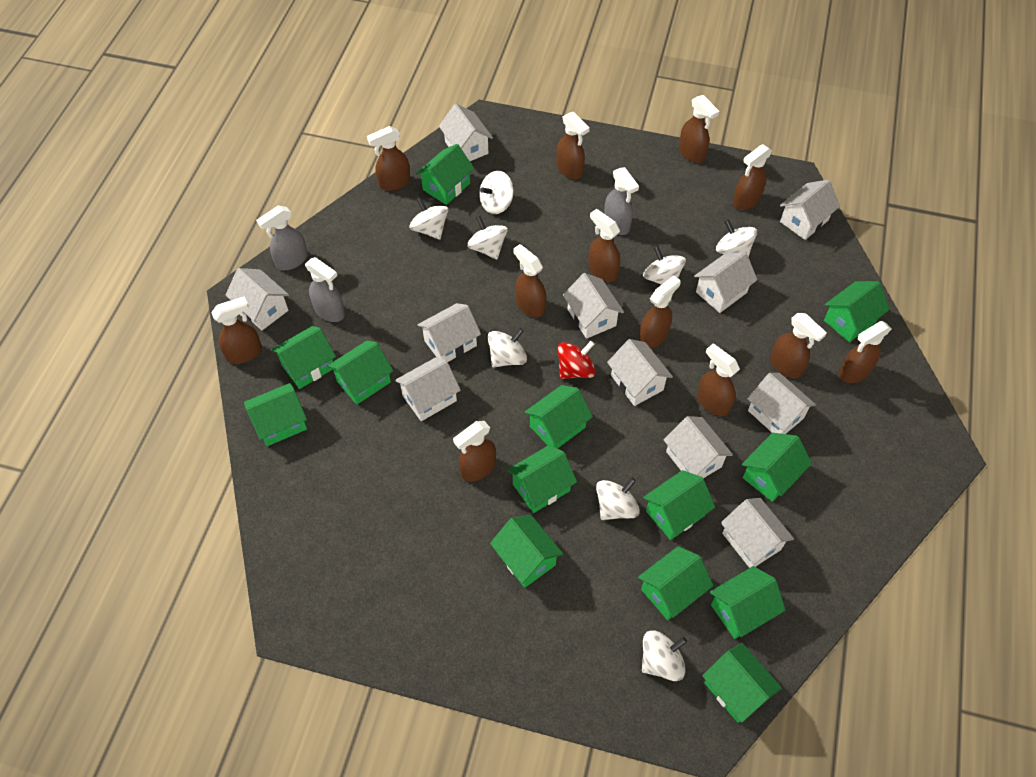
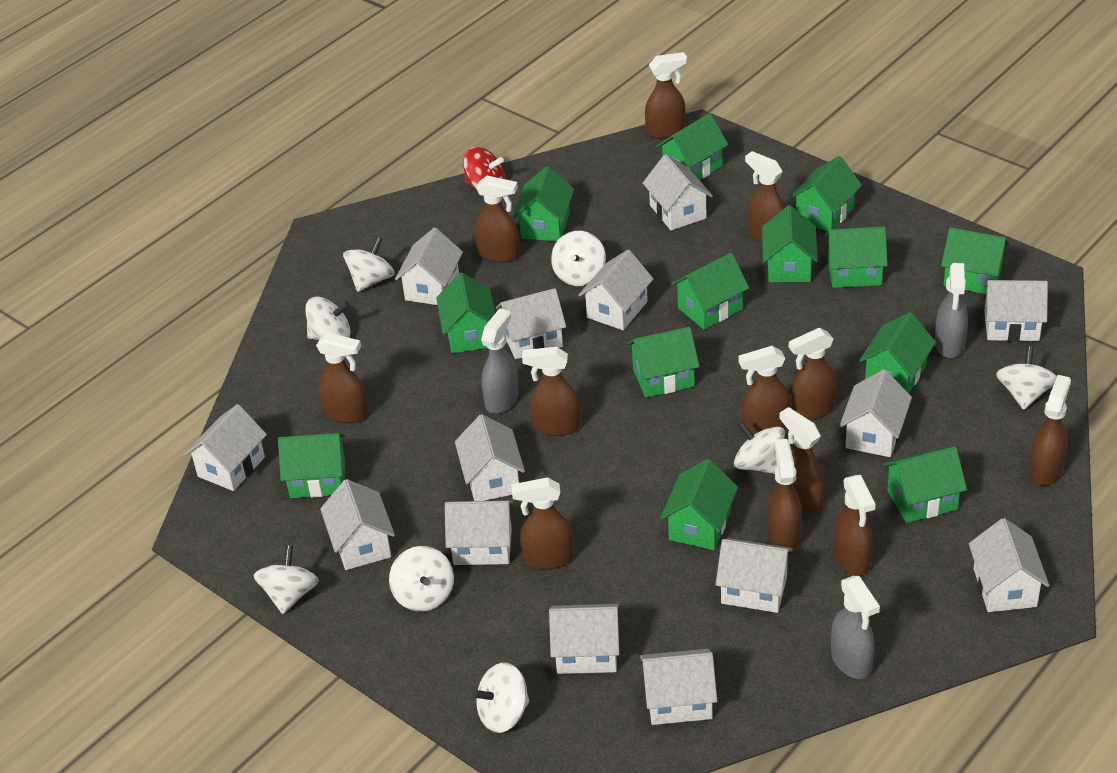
white house: [226,268,289,331] [395,357,461,421] [417,303,481,362] [439,104,493,161] [563,273,624,339] [607,339,673,406] [664,416,733,478] [694,252,758,313] [721,498,794,568] [747,373,816,434] [780,180,840,240] = 11 -> [184,404,267,491] [320,479,395,570] [395,228,463,305] [445,500,513,565] [455,414,525,501] [495,288,566,359] [549,604,619,674] [579,250,653,330] [640,649,717,725] [643,154,713,231] [716,538,793,613] [840,370,912,457] [969,518,1049,612] [983,280,1048,342] = 14

